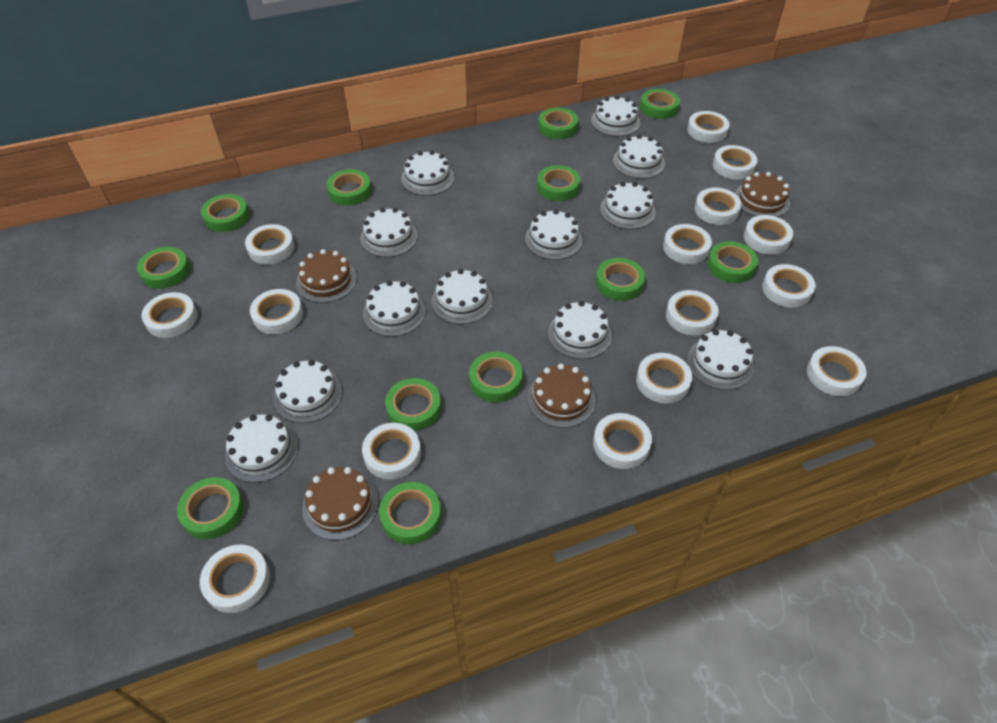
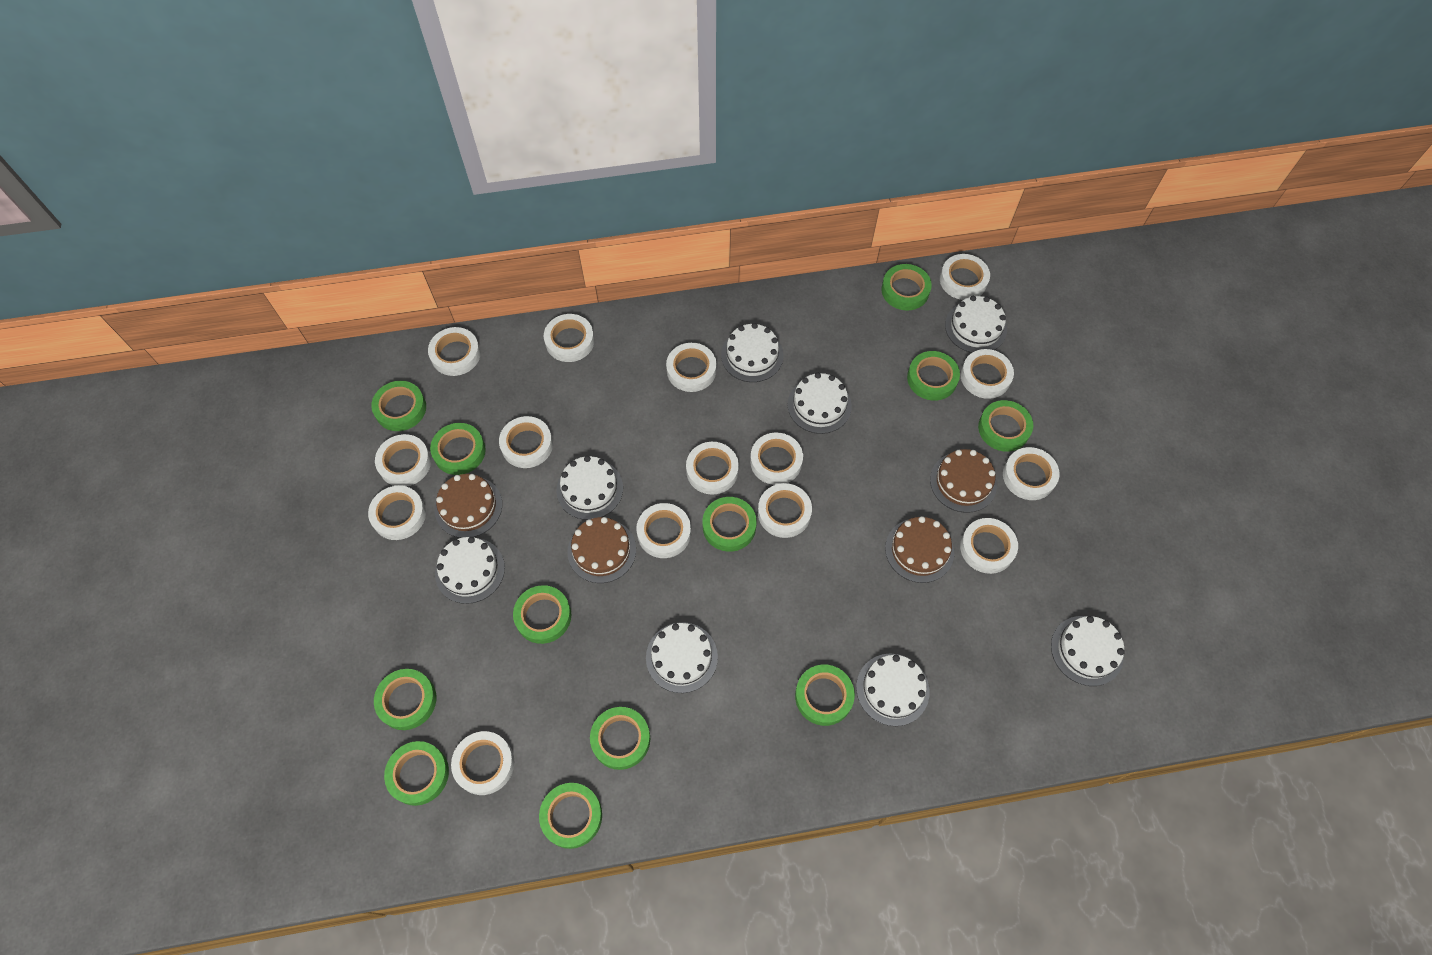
white cake: [225,415,298,483] [273,360,342,423] [360,208,418,257] [363,281,426,337] [401,151,454,196] [432,269,493,324] [525,210,583,260] [548,301,612,359] [591,96,640,136] [600,182,656,229] [613,135,665,179] [687,330,754,390] = 12 -> [435,537,505,604] [556,456,623,520] [646,622,718,693] [721,323,784,382] [788,373,852,434] [856,654,930,726] [945,296,1007,353] [1051,616,1125,686] = 8

